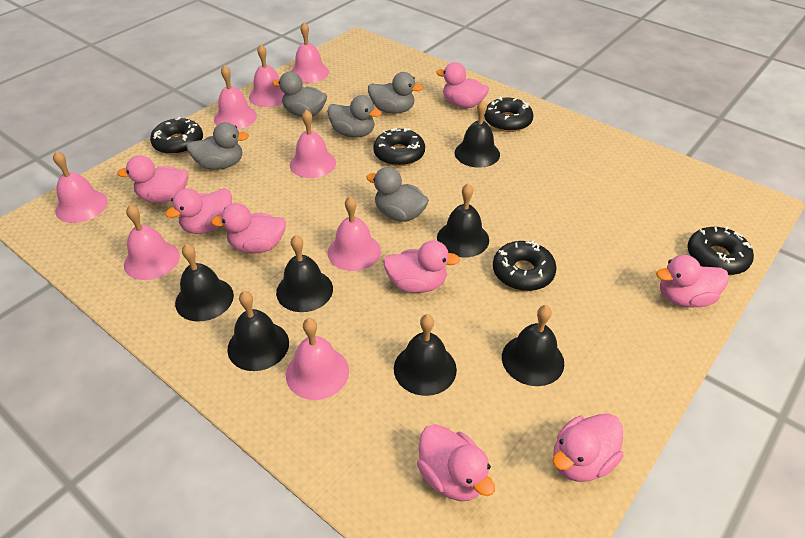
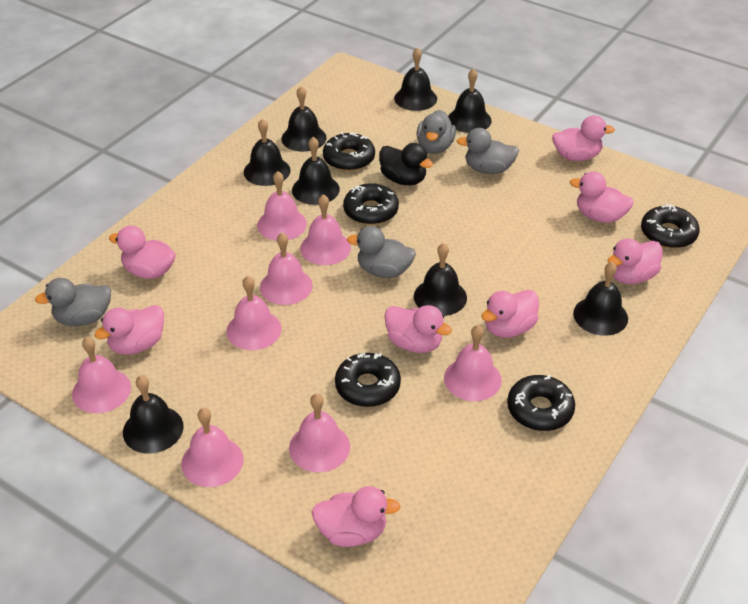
black bell: [175,244,234,321] [227,291,289,371] [276,235,333,312] [394,314,457,396] [437,183,489,258] [455,100,500,168] [502,305,564,386] = 7 -> [123,375,184,454] [244,119,291,186] [281,86,327,152] [292,137,340,205] [394,47,437,111] [414,243,467,316] [448,68,492,133] [573,262,628,336] = 8
black duck: none = 0 -> [379,143,433,185] = 1
grey duck: [186,122,249,170] [272,72,327,117] [327,95,382,138] [366,167,429,222] [368,72,423,114] = 5 -> [35,278,111,326] [347,226,416,278] [416,110,456,154] [457,128,519,174] = 4

